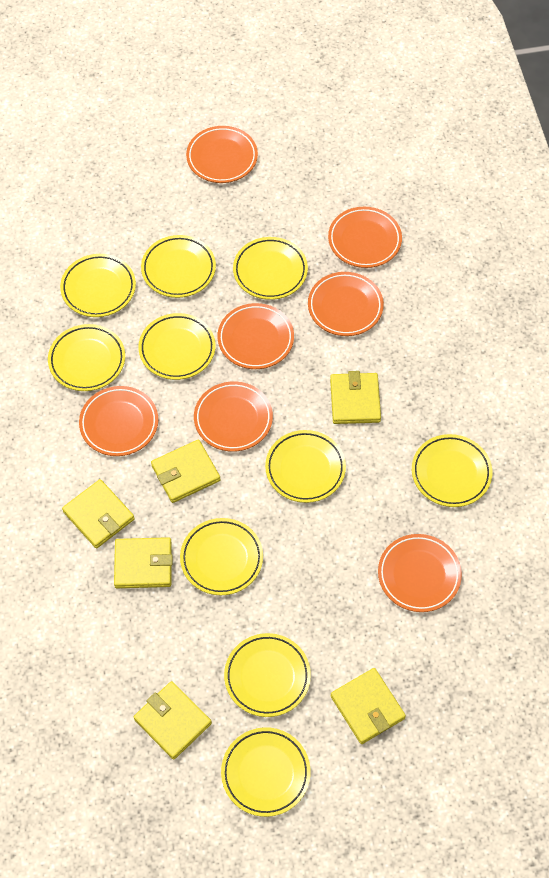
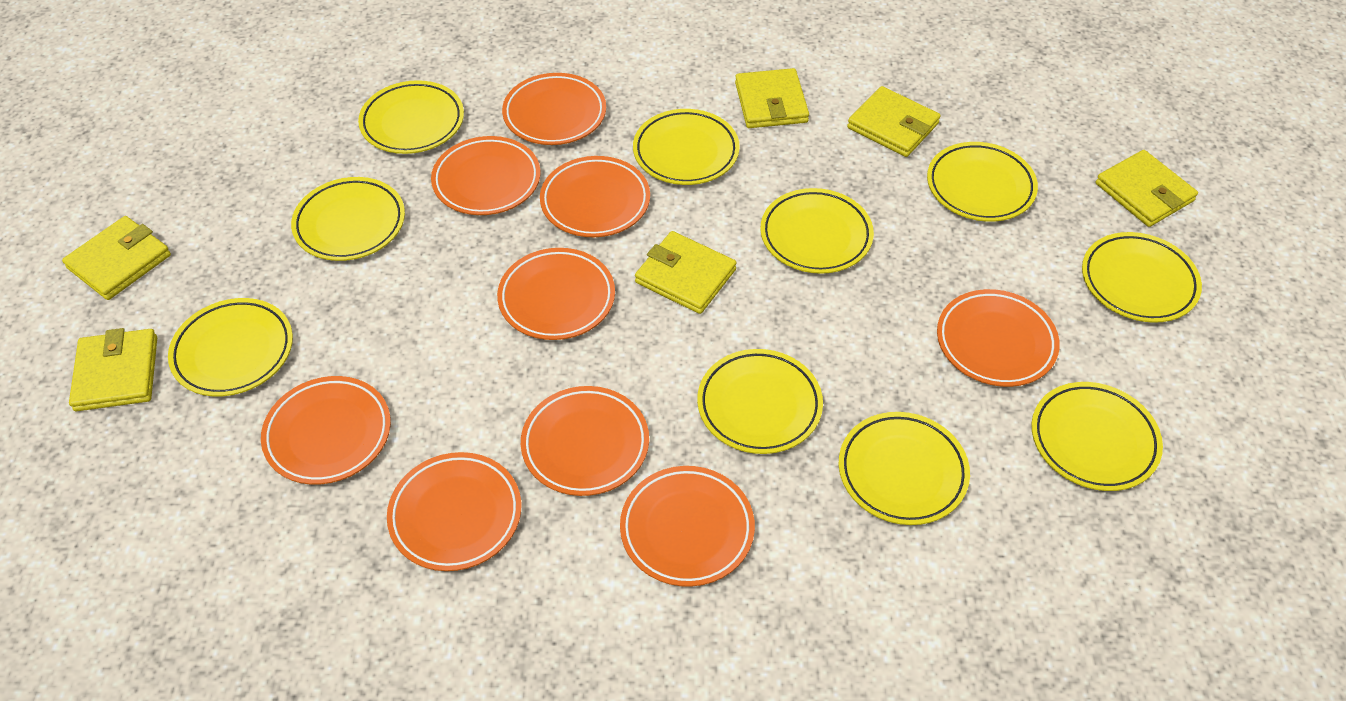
orange plate: [79,386,158,456] [186,126,258,183] [194,381,273,452] [217,303,294,369] [308,272,384,336] [328,207,402,268] [378,534,462,612] = 7 -> [261,376,391,485] [387,452,521,571] [431,136,540,215] [497,248,615,340] [502,73,606,145] [521,386,649,496] [540,156,650,237] [620,466,755,587] [937,289,1060,387] = 9

